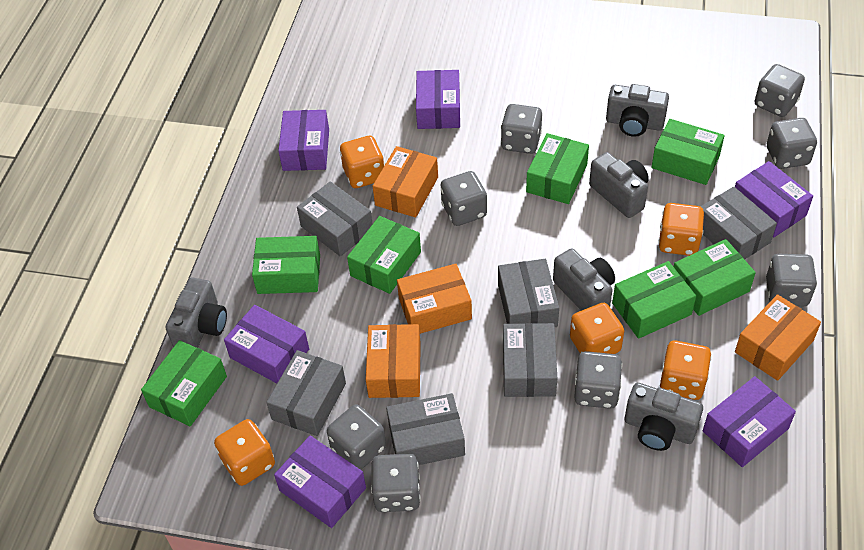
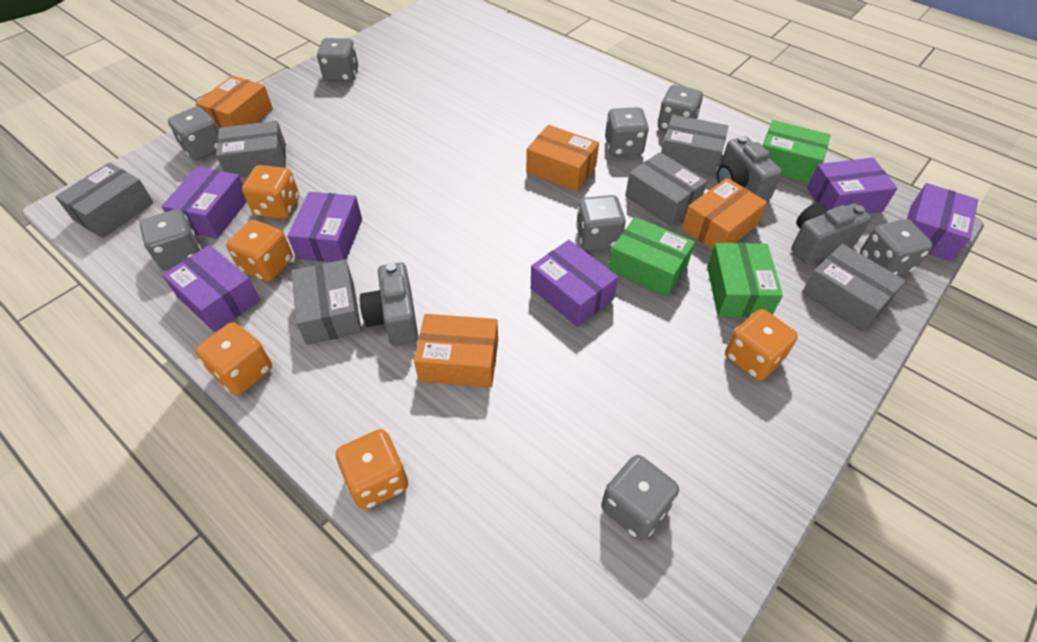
green box: [141,340,227,426] [252,236,320,294] [347,216,421,294] [526,133,589,204] [612,261,696,339] [651,119,725,185] [674,239,756,316] = 7 -> [608,217,695,297] [707,243,783,318] [763,120,830,183] = 3
grey camera: [166,278,227,348] [553,248,615,311] [589,152,649,218] [606,84,669,137] [625,383,703,451] = 5 -> [360,262,418,346] [717,136,782,201] [791,203,871,264] = 3

